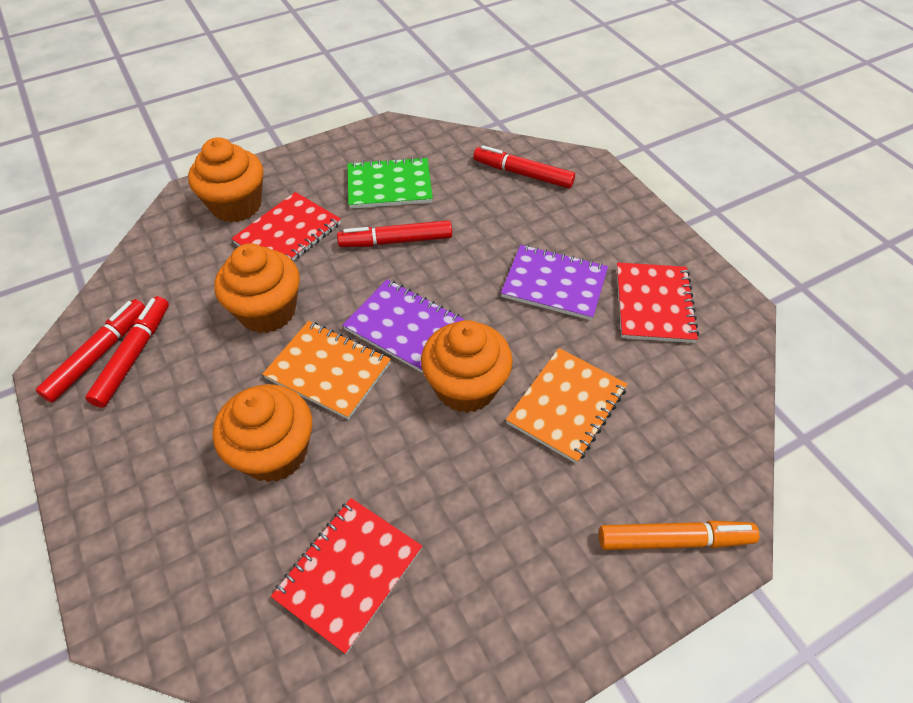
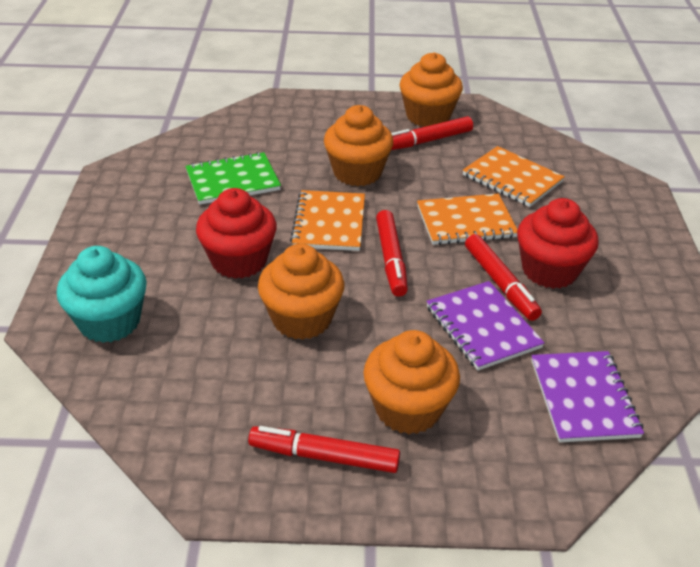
orange marker: [599,520,759,550] = 1 -> none = 0
orange notebook: [263,321,391,420] [506,348,627,464] = 2 -> [290,190,365,251] [417,194,518,245] [462,146,565,207] = 3
red cupcake: none = 0 -> [196,188,277,279] [517,198,599,289] = 2
red notebook: [231,192,341,261] [271,498,422,654] [616,262,699,343] = 3 -> none = 0
turquoise cupcake: none = 0 -> [57,246,147,343] = 1

